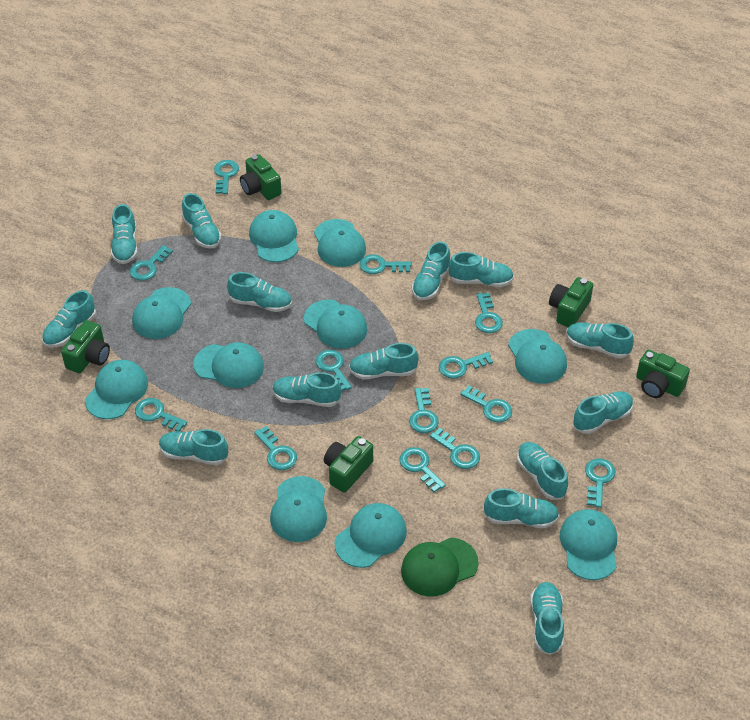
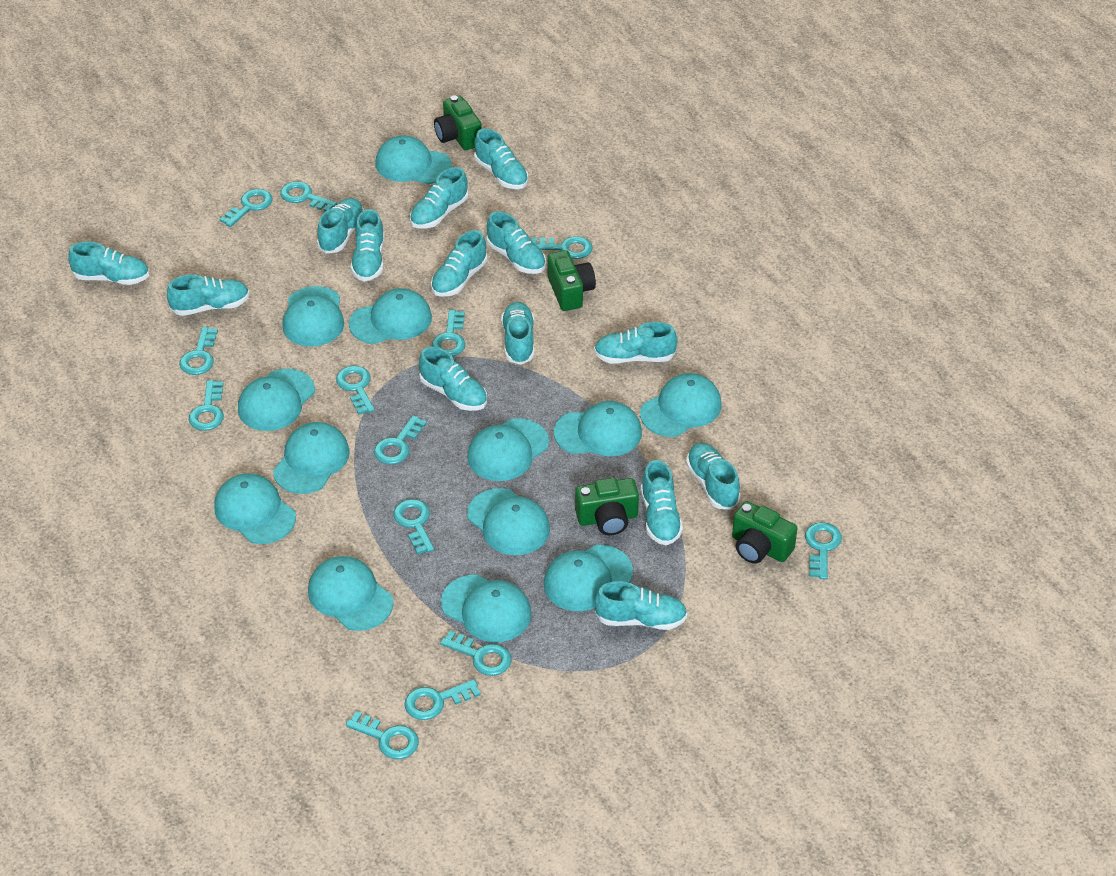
green camera: [61,320,110,373] [240,154,282,200] [324,436,373,493] [549,277,593,327] [636,350,690,398] = 5 -> [434,95,482,150] [547,250,596,311] [575,478,639,535] [732,501,798,564] = 4
green cap: [401,538,479,597] = 1 -> none = 0
turquoise cap: [85,360,148,419] [132,287,191,339] [193,342,264,388] [249,210,299,262] [270,476,327,542] [304,299,367,349] [314,219,366,267] [334,503,407,568] [508,329,567,384] [559,509,617,580] = 10 -> [214,473,296,544] [238,369,315,431] [273,422,350,494] [282,286,344,347] [308,556,393,631] [349,288,432,344] [375,135,452,184] [441,575,531,642] [467,418,549,481] [467,488,550,555] [544,545,633,611] [554,401,642,456] [640,373,722,437] = 13

